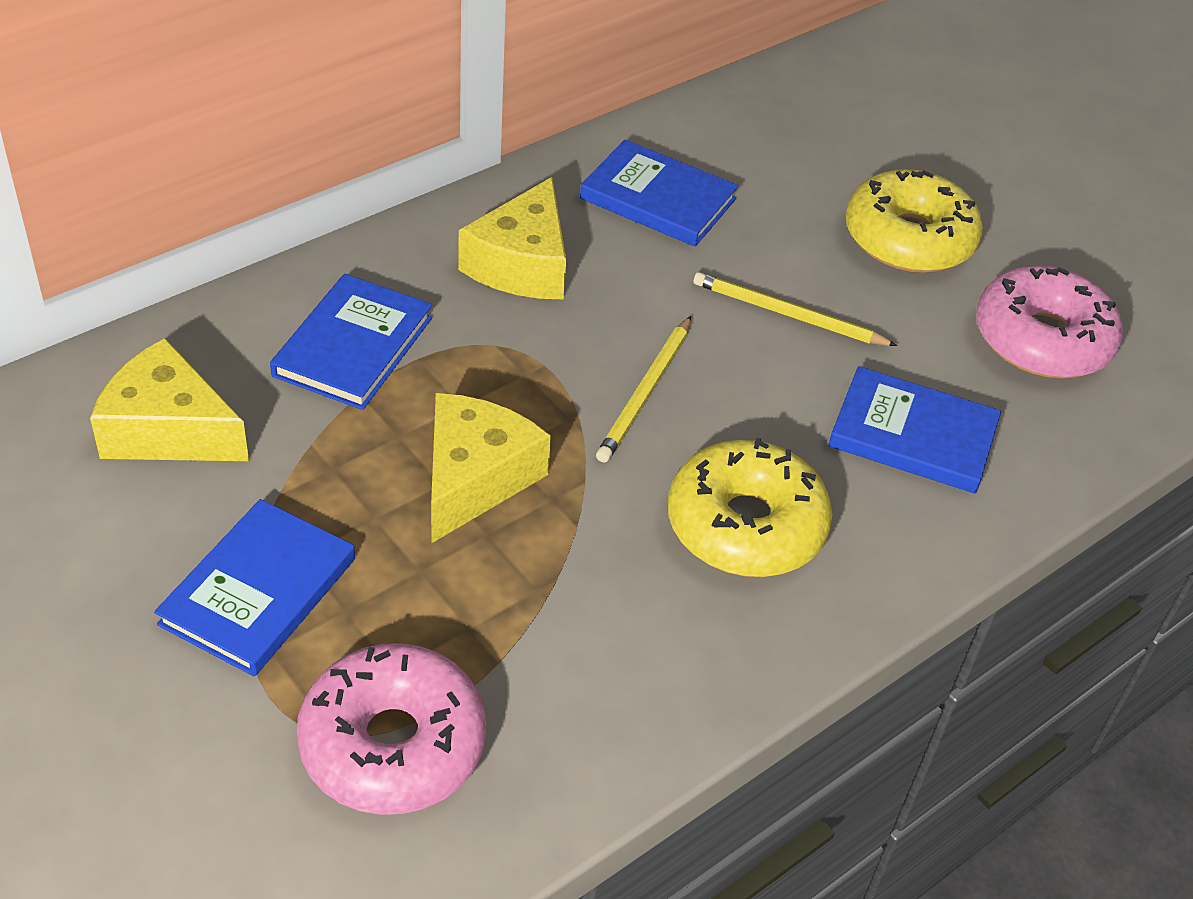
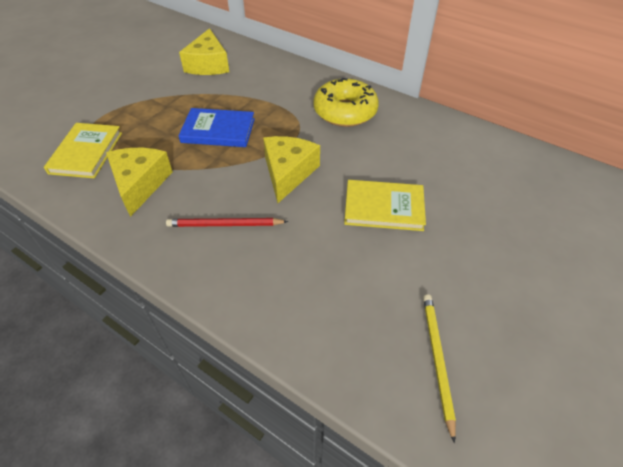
blue book: [154,499,355,676] [270,274,432,410] [580,140,738,247] [829,366,1001,493] = 4 -> [178,108,255,147] = 1
pink donut: [297,643,486,815] [976,265,1123,378] = 2 -> none = 0
red pencil: none = 0 -> [166,218,288,227] = 1
yellow book: none = 0 -> [44,123,122,178] [344,180,426,231] = 2
yellow donut: [668,438,832,577] [846,169,983,273] = 2 -> [313,78,379,127] = 1
yellow pencil: [596,316,691,463] [693,272,898,346] = 2 -> [423,294,456,444] = 1

